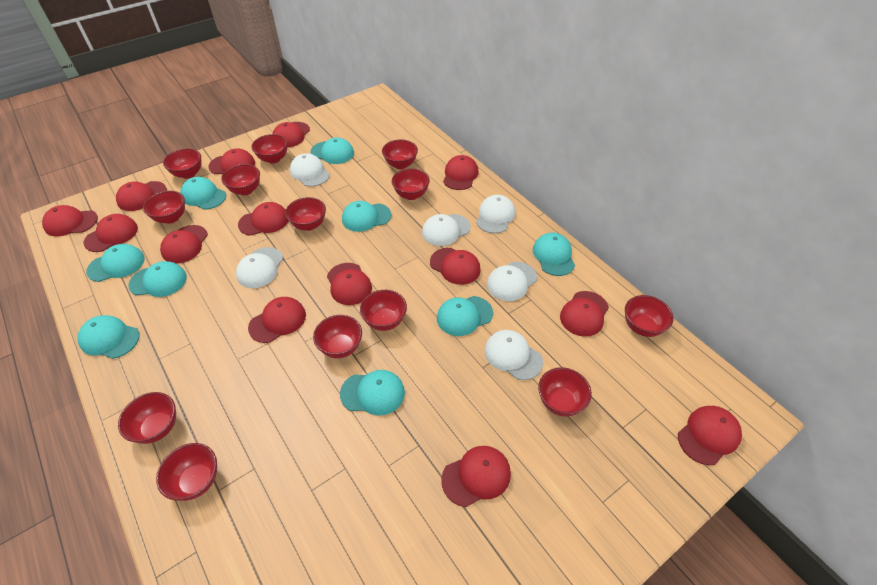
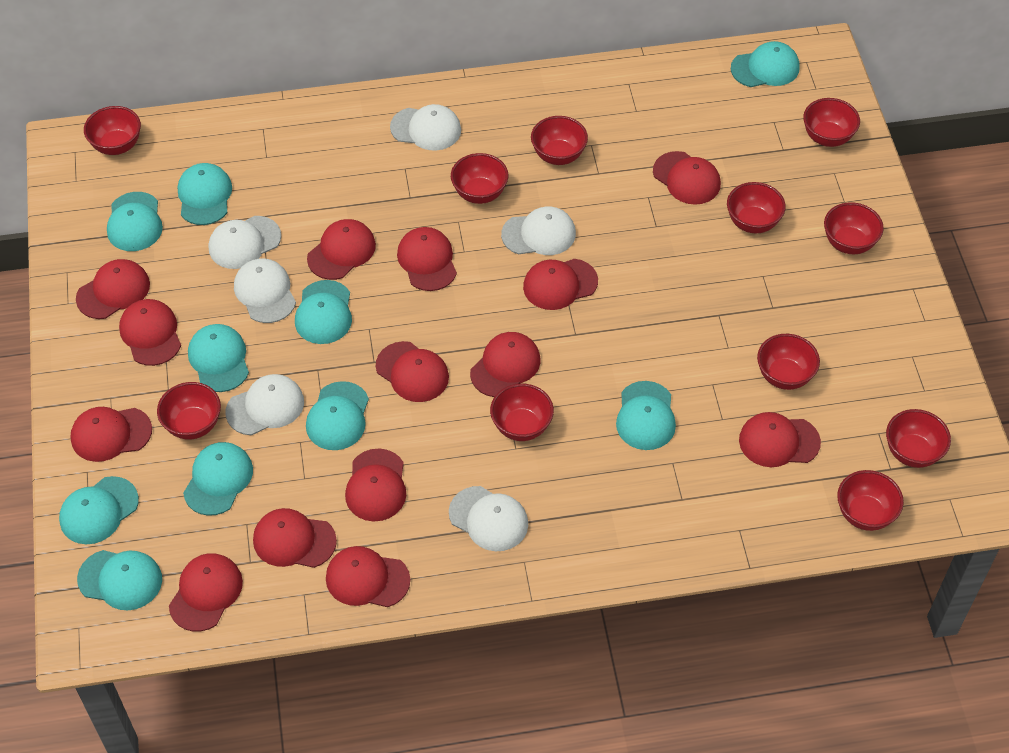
red bowl: [118,392,176,444] [143,191,185,224] [156,443,217,501] [163,148,201,179] [221,164,260,195] [252,134,288,164] [285,197,326,231] [313,315,362,358] [360,290,407,331] [382,139,418,169] [392,168,430,200] [538,367,592,416] [625,295,673,337] = 13 -> [84,106,141,155] [157,382,221,440] [451,153,508,204] [490,384,554,441] [531,116,588,165] [727,182,786,233] [757,334,820,390] [803,98,860,147] [824,202,884,254] [837,470,904,531] [886,409,951,468] = 11
turquoise cap: [78,315,140,359] [86,244,145,282] [128,261,187,297] [180,177,226,210] [310,138,354,164] [340,370,405,416] [342,201,391,232] [437,296,493,336] [533,233,575,276] = 9 -> [59,476,139,544] [77,550,162,610] [107,192,163,251] [178,163,232,225] [183,442,253,516] [188,324,249,392] [295,280,352,344] [306,381,369,450] [616,381,676,450] [731,41,800,87] = 10

